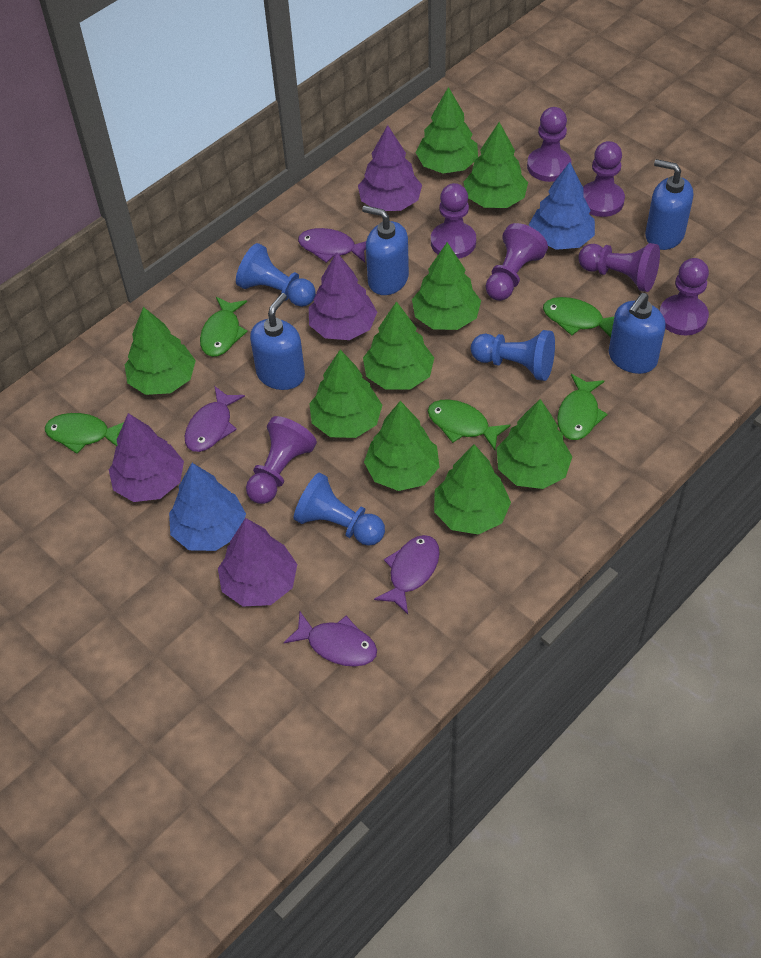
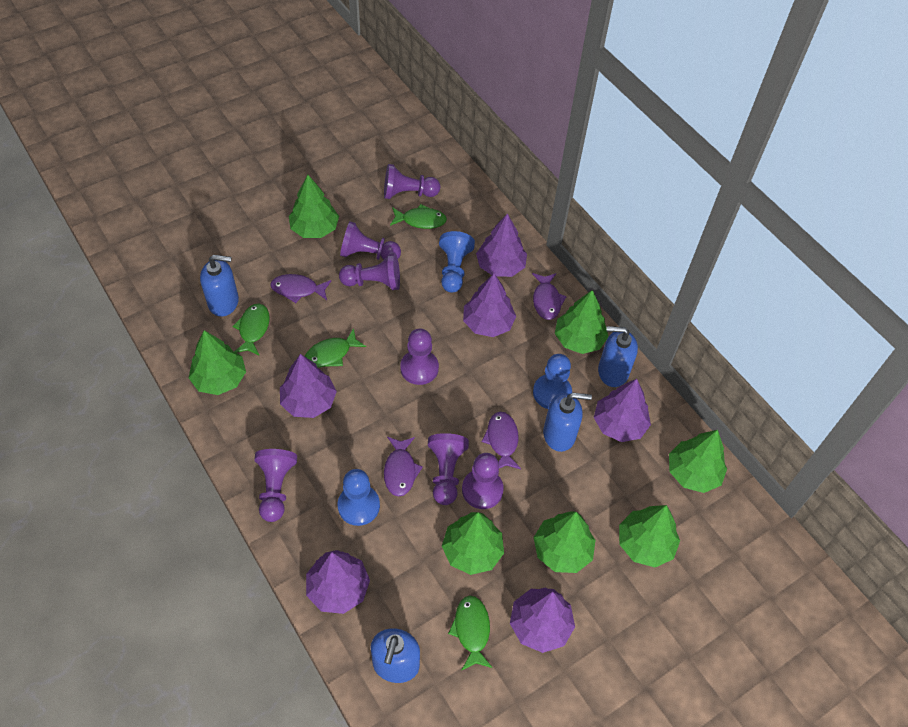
blue tree: [169,463,246,551] [529,162,595,250] = 2 -> none = 0
green fish: [45,413,124,454] [200,297,248,357] [428,399,511,450] [543,297,614,338] [557,374,608,440] = 5 -> [233,304,270,356] [305,328,366,368] [390,204,447,229] [448,596,493,671] = 4
green tree: [125,307,196,395] [309,350,382,438] [363,301,434,389] [364,401,439,491] [412,242,481,330] [415,87,478,173] [434,444,511,535] [463,122,528,208] [497,399,572,489] = 9 -> [189,330,246,395] [289,175,339,238] [442,512,504,575] [533,511,596,573] [555,290,609,354] [619,505,680,567] [669,430,727,493] = 7
purple tree: [109,413,184,502] [218,518,297,607] [309,252,377,340] [358,125,422,211] = 4 -> [280,354,337,418] [306,550,370,614] [463,273,516,337] [476,214,527,277] [510,588,575,653] [594,379,651,442] = 6

